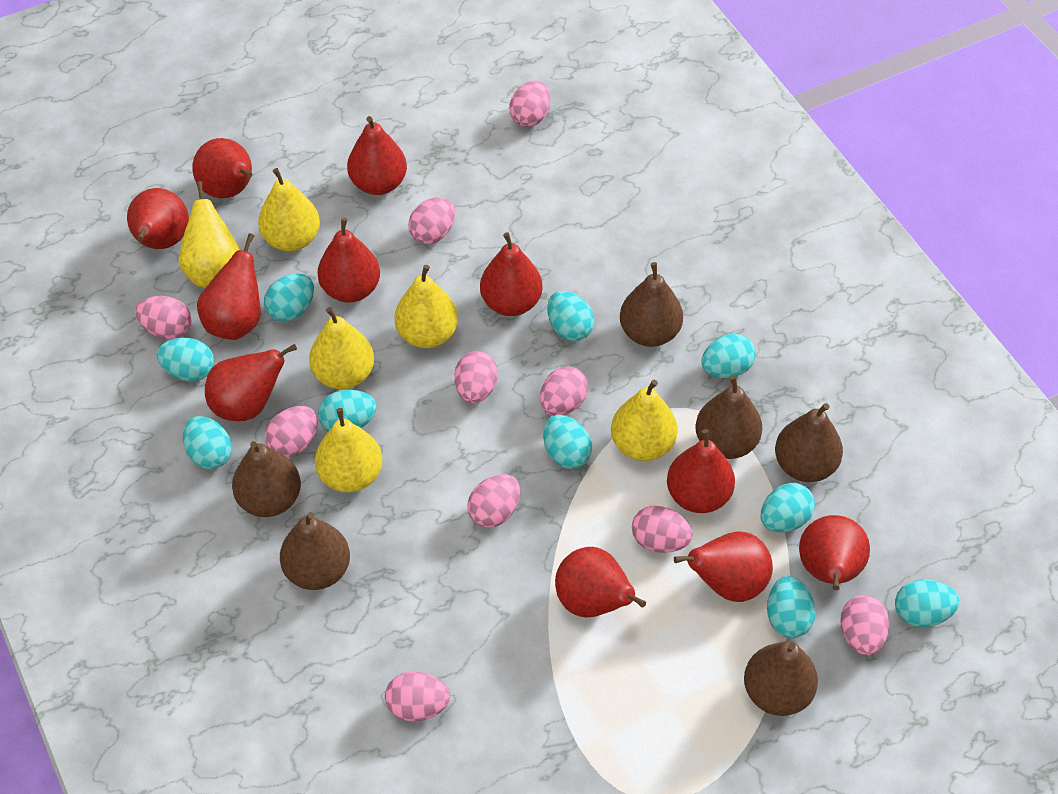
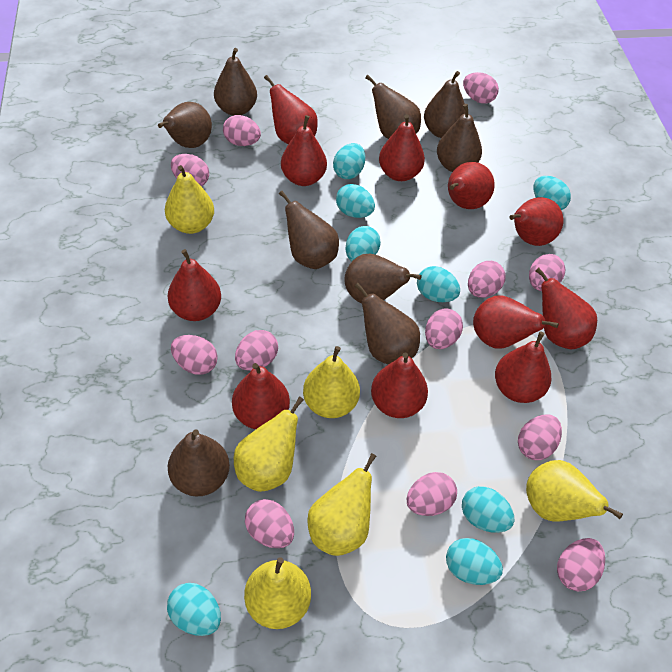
brown pear: [232,441,301,517] [280,512,350,590] [620,262,683,347] [695,375,762,459] [744,641,818,716] [775,403,843,482] = 6 -> [158,102,212,148] [168,429,230,497] [214,48,257,116] [279,191,339,269] [344,253,422,303] [355,283,420,364] [365,75,421,139] [424,71,466,138] [437,104,482,172] = 9
pink egg: [135,296,191,339] [265,406,318,457] [385,672,450,721] [408,197,455,244] [454,351,498,403] [467,474,520,528] [509,81,550,127] [540,366,588,416] [632,506,692,553] [840,595,889,655] = 10 -> [171,154,209,186] [171,335,218,375] [223,115,261,146] [235,330,278,371] [245,499,294,548] [407,472,457,516] [425,308,463,349] [463,72,499,104] [468,261,506,298] [518,415,562,460] [529,254,565,291] [557,538,605,591] = 12
turquoise egg: [157,338,214,381] [183,416,232,469] [264,273,314,322] [318,390,376,431] [543,415,592,469] [547,291,594,341] [702,334,756,378] [761,483,815,532] [767,576,816,638] [895,579,960,627] = 10 -> [167,583,221,636] [333,143,365,179] [336,184,375,218] [345,226,381,261] [417,266,460,302] [446,538,503,585] [462,486,514,533] [534,176,571,210] = 8

